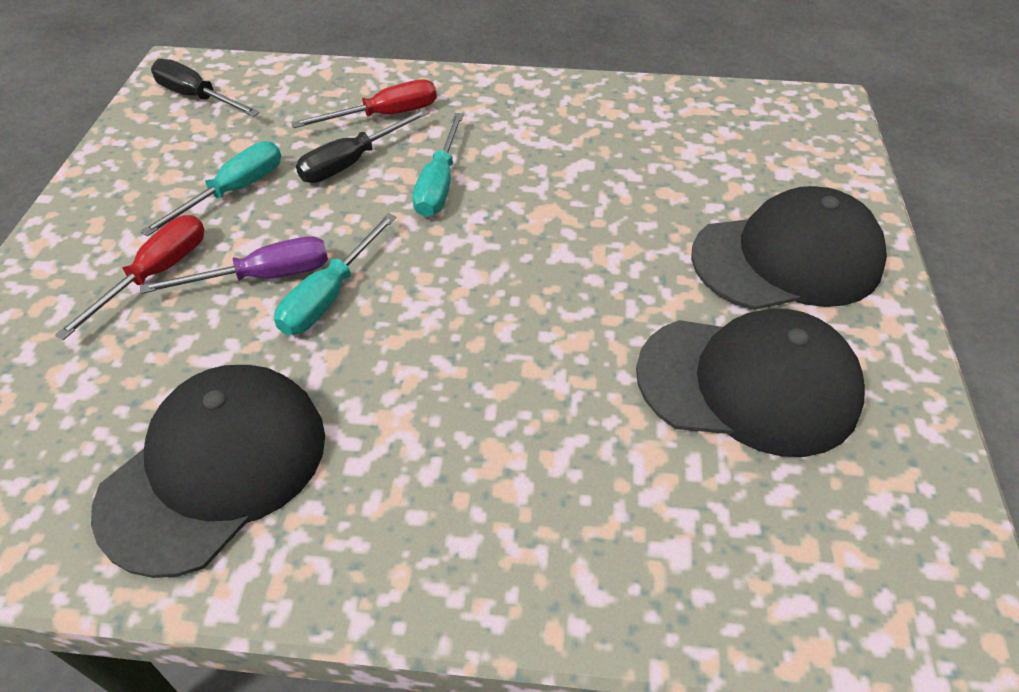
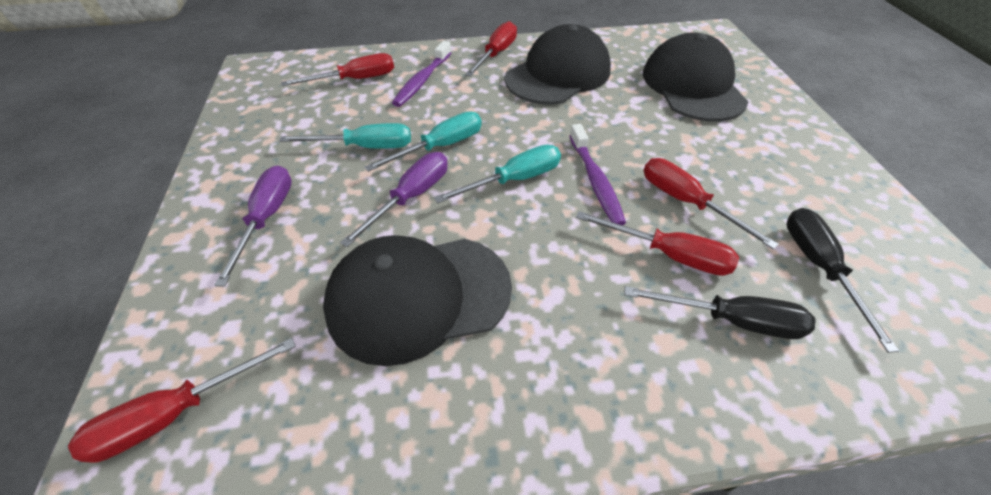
purple screwdriver: [140,236,328,294] = 1 -> [214,166,292,287] [340,152,448,247] = 2
purple toothbrush: none = 0 -> [392,41,451,107] [569,124,626,225] = 2
red screwdriver: [55,215,204,340] [291,79,437,128] = 2 -> [68,338,296,463] [281,53,394,86] [465,21,517,77] [576,211,739,276] [644,158,779,249] = 5

